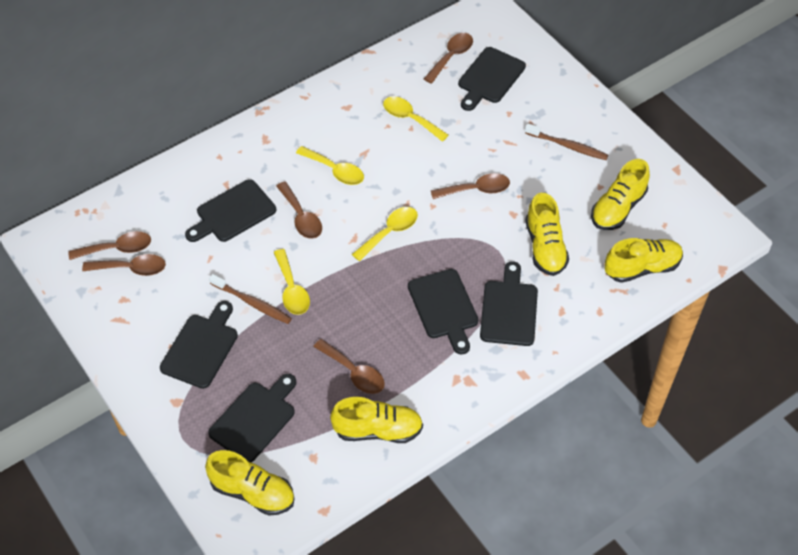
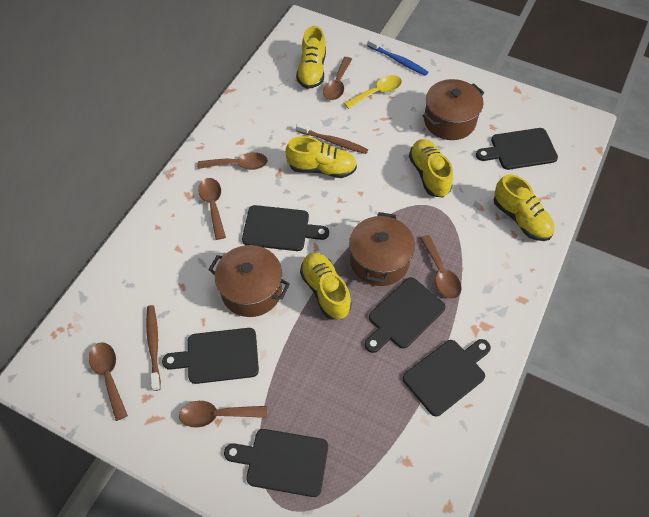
blue toothbrush: none = 0 -> [367,38,428,76] = 1
brown pot: none = 0 -> [208,245,290,317] [349,212,415,286] [423,79,484,140] = 3
yellow spoon: [274,249,310,315] [296,146,364,185] [352,207,418,261] [383,97,449,142] = 4 -> [344,75,402,109] = 1

